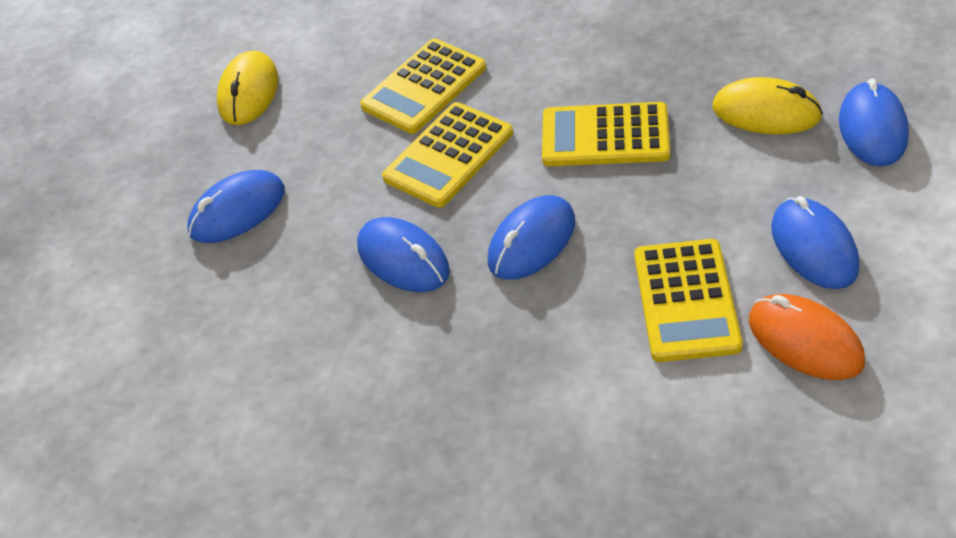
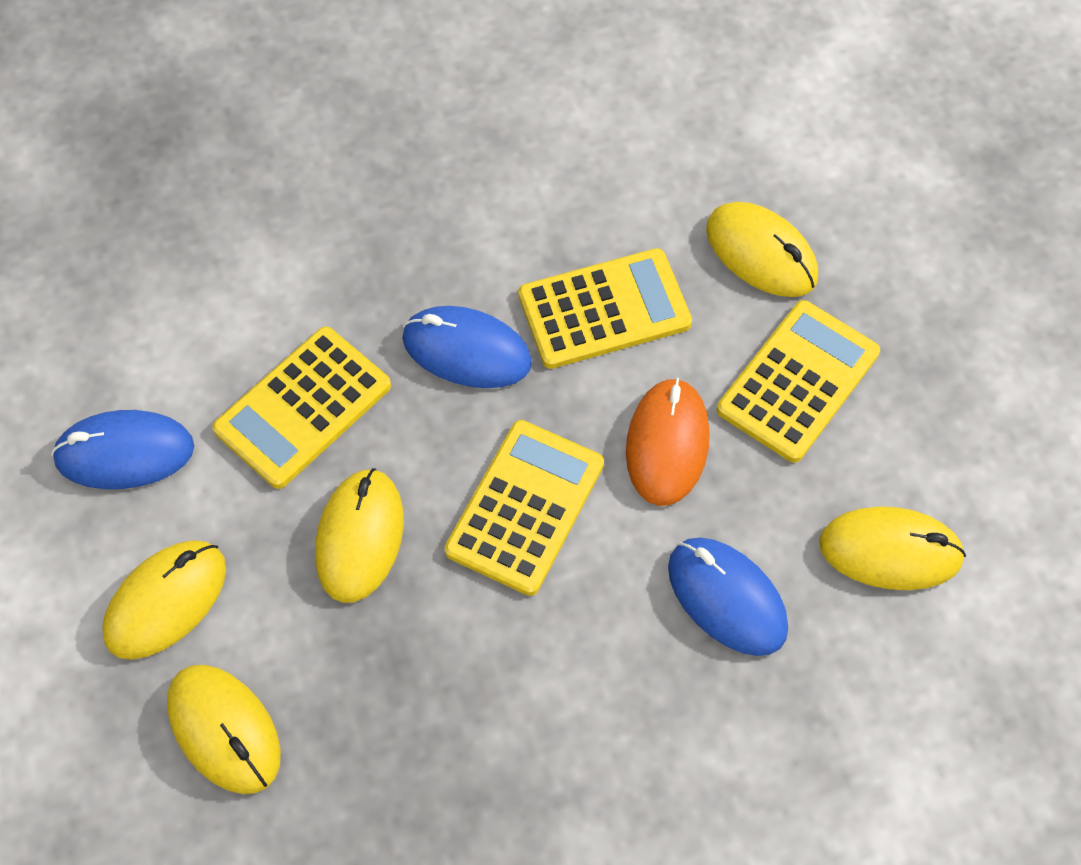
blue mouse: [187,170,285,243] [357,217,450,292] [488,195,575,280] [771,196,860,289] [839,78,909,167] = 5 -> [51,410,194,489] [402,306,532,388] [668,537,788,656] = 3
yellow mouse: [217,51,278,125] [712,77,823,135] = 2 -> [102,540,226,660] [167,665,281,794] [315,468,404,603] [706,202,818,297] [819,507,966,590] = 5

